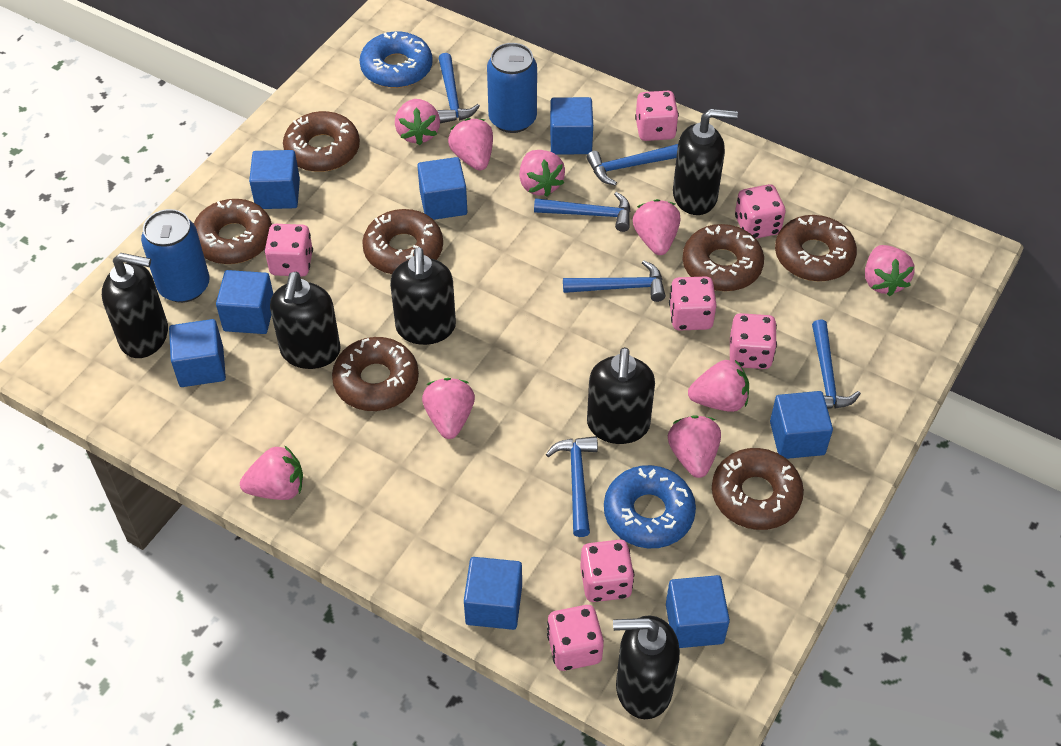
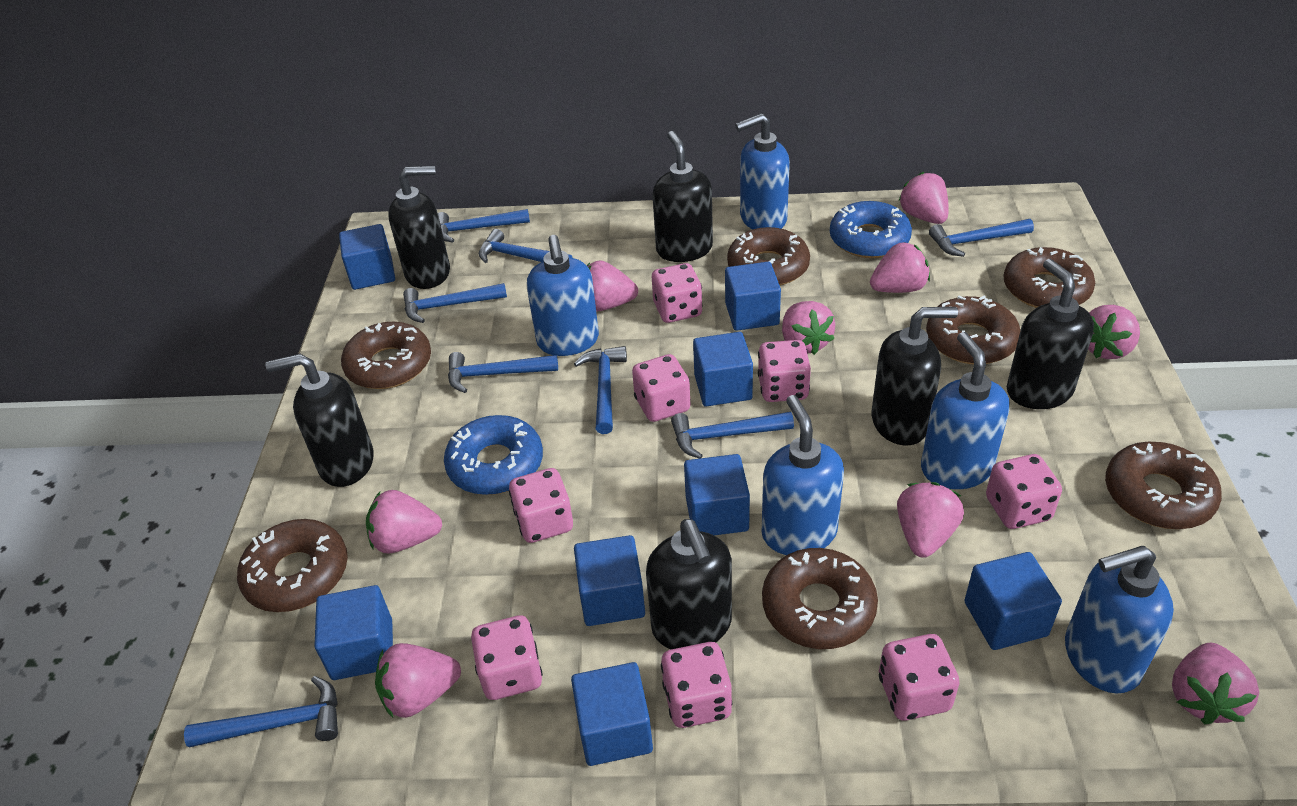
blue can: [141,209,210,303] [487,43,537,133] = 2 -> none = 0
blue hammer: [437,53,480,123] [534,192,631,232] [546,436,598,537] [563,261,665,302] [586,144,678,186] [812,320,861,409] = 6 -> [184,676,338,747] [403,283,507,323] [438,209,530,243] [448,352,558,393] [479,229,573,263] [574,346,627,434] [671,412,794,459] [929,219,1034,257] = 8
blue soap dispenser: none = 0 -> [527,235,599,356] [735,113,790,229] [762,395,844,555] [921,332,1010,489] [1065,546,1174,694] = 5
pink dice: [264,224,313,277] [547,605,604,671] [580,540,634,602] [635,91,679,141] [669,276,716,331] [730,313,777,369] [735,184,786,239] = 7 -> [471,615,543,700] [509,468,573,543] [632,354,690,422] [652,263,703,323] [661,642,732,728] [758,340,811,402] [879,634,960,721] [986,454,1062,529] = 8

